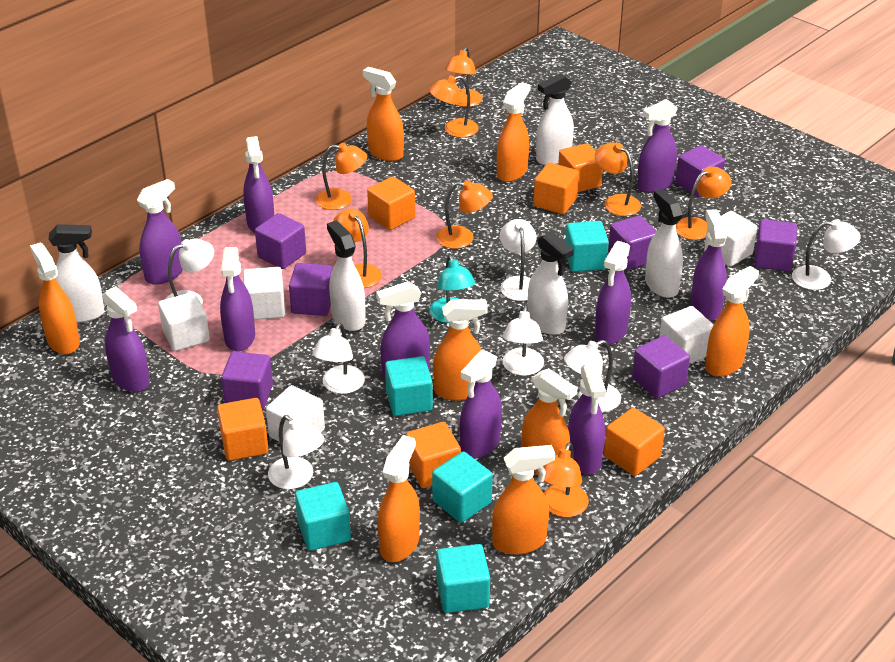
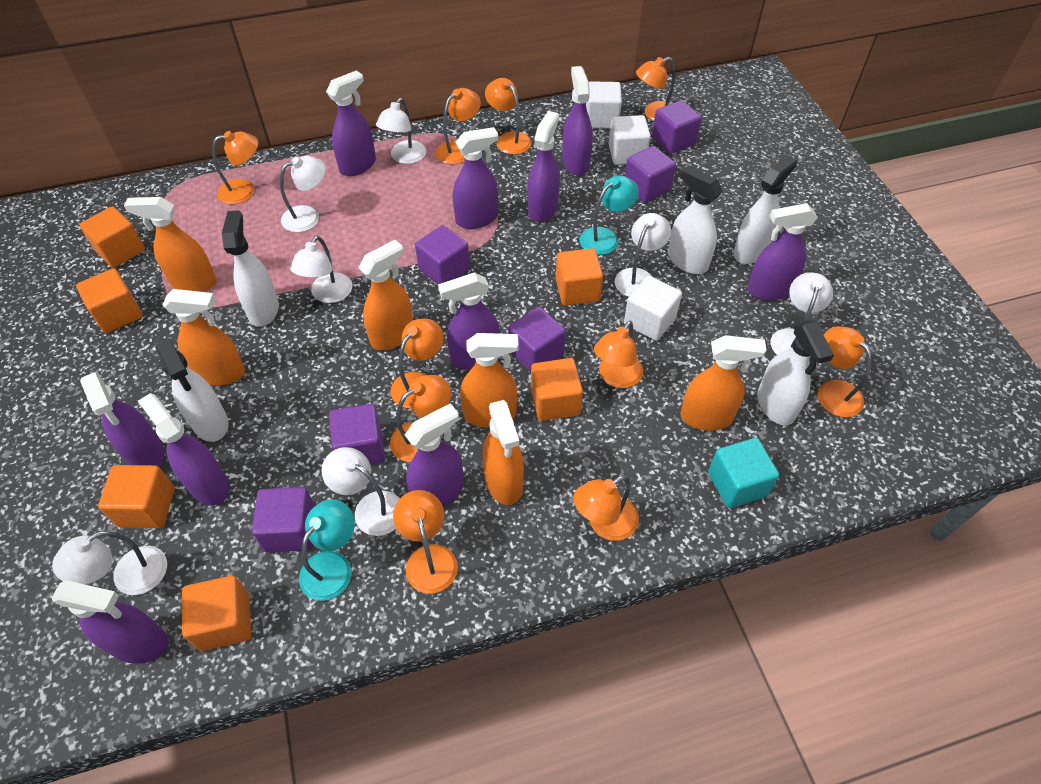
orange lamp: [316,143,367,210] [333,209,382,288] [429,76,478,138] [436,180,493,249] [445,47,483,107] [538,442,589,517] [595,142,641,216] [676,167,731,240] = 8 -> [212,131,258,205] [390,375,451,462] [391,318,443,409] [393,490,458,594] [435,88,481,165] [485,78,531,155] [574,475,639,541] [594,321,643,388] [636,57,675,121] [818,326,872,417] = 10
orange spray bottle: [30,243,80,354] [363,67,404,161] [378,435,420,562] [433,299,488,401] [492,445,555,555] [497,82,530,182] [521,368,577,474] [705,266,759,377] = 8 -> [124,197,217,292] [162,289,245,385] [358,240,413,350] [460,333,519,428] [482,400,524,505] [680,335,766,430] = 6
purple cube: [221,352,273,410] [255,213,306,269] [289,263,333,316] [608,215,657,270] [632,335,690,399] [675,145,725,197] [754,219,797,271] = 7 -> [252,487,315,553] [329,404,385,465] [415,225,470,285] [508,307,566,372] [625,146,676,203] [652,100,702,154] = 6
turquoise cube: [295,482,351,551] [385,356,433,416] [432,451,493,523] [436,544,490,613] [565,221,609,272] = 5 -> [708,438,779,508] = 1
turquoise lamp: [430,255,475,323] = 1 -> [299,499,355,601] [580,175,639,255] = 2
white cube: [158,292,210,351] [243,267,285,320] [266,385,325,442] [659,306,714,364] [704,211,757,267] = 5 -> [586,81,622,129] [609,115,651,165] [624,275,682,341] = 3

